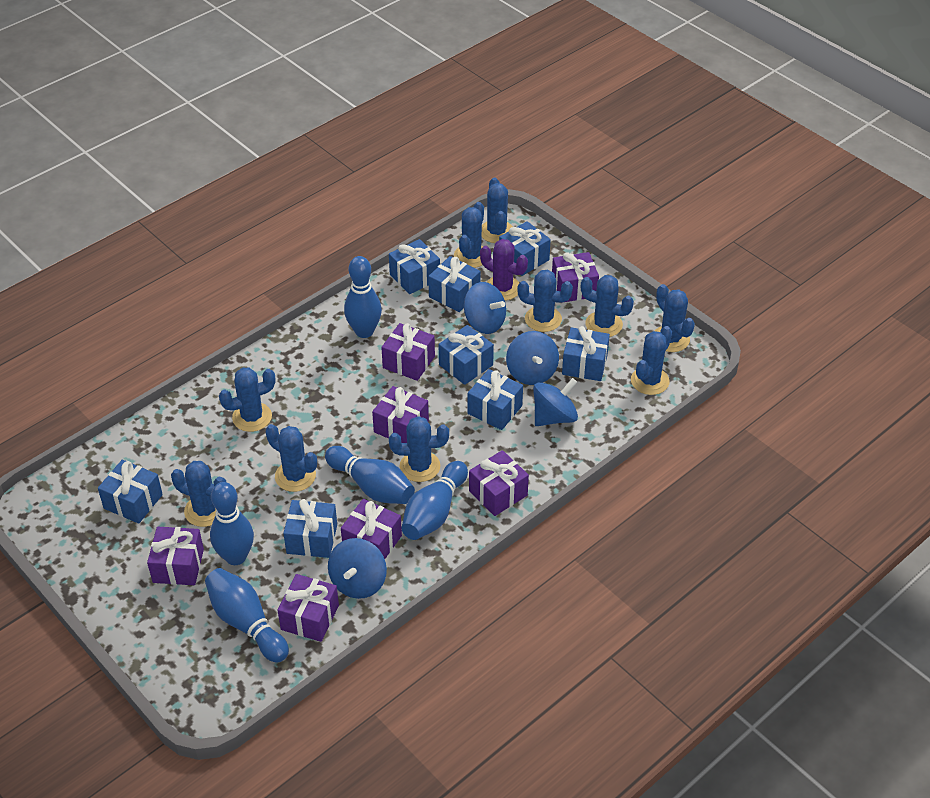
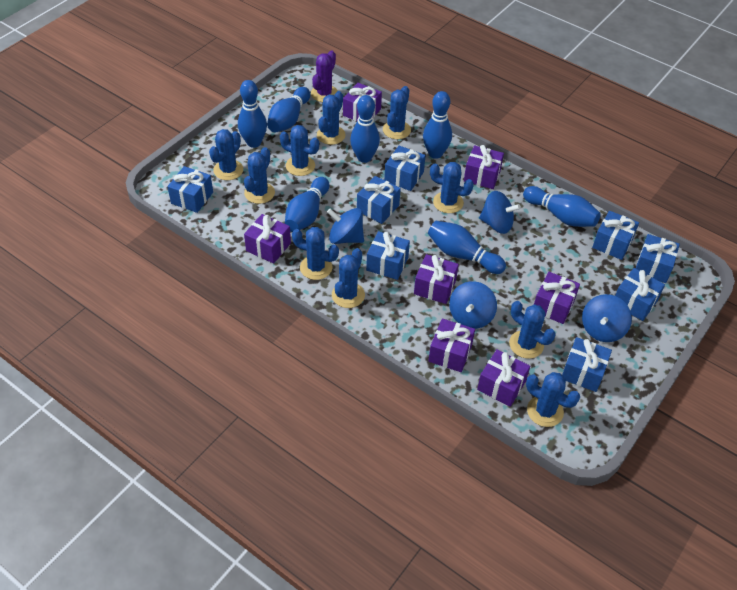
blue bowling pin: [205,568,289,663] [210,482,254,565] [325,446,415,504] [344,256,382,338] [401,461,468,540] = 5 -> [238,80,267,148] [267,87,310,132] [285,177,330,232] [350,95,380,163] [423,91,452,159] [428,221,506,274] [523,186,601,227] = 7

